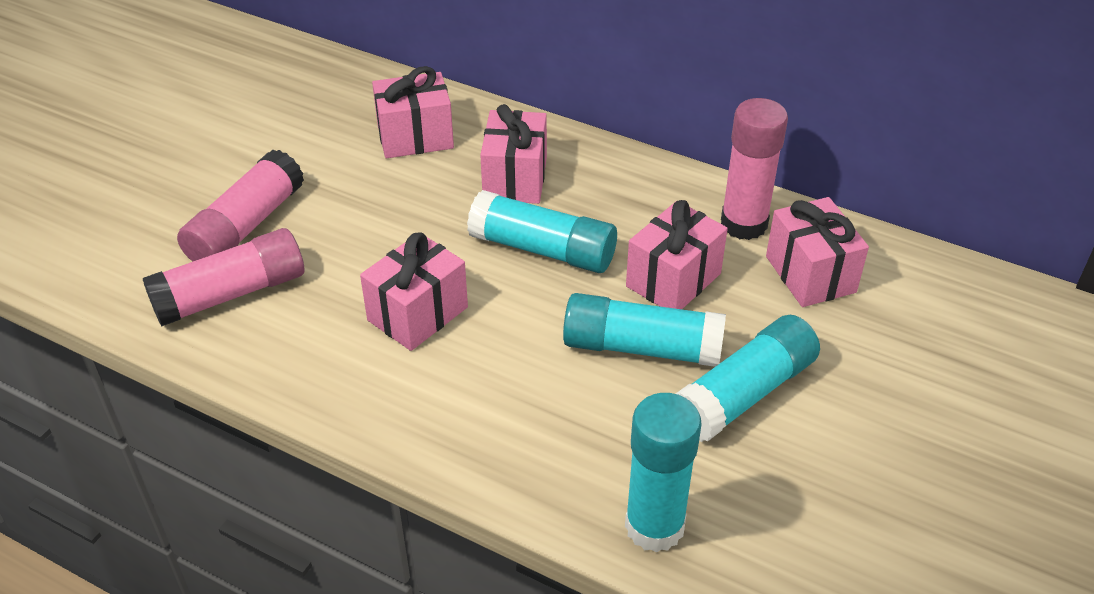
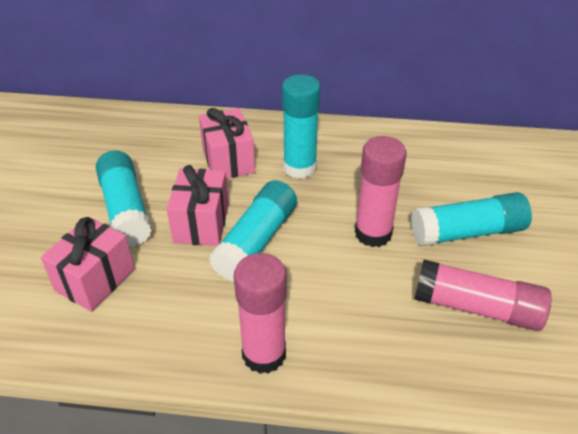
pink gift: [360,233,468,351] [372,66,454,158] [480,104,547,204] [626,200,728,309] [766,197,869,307] = 5 -> [41,217,135,312] [167,165,229,246] [199,108,255,179] = 3

